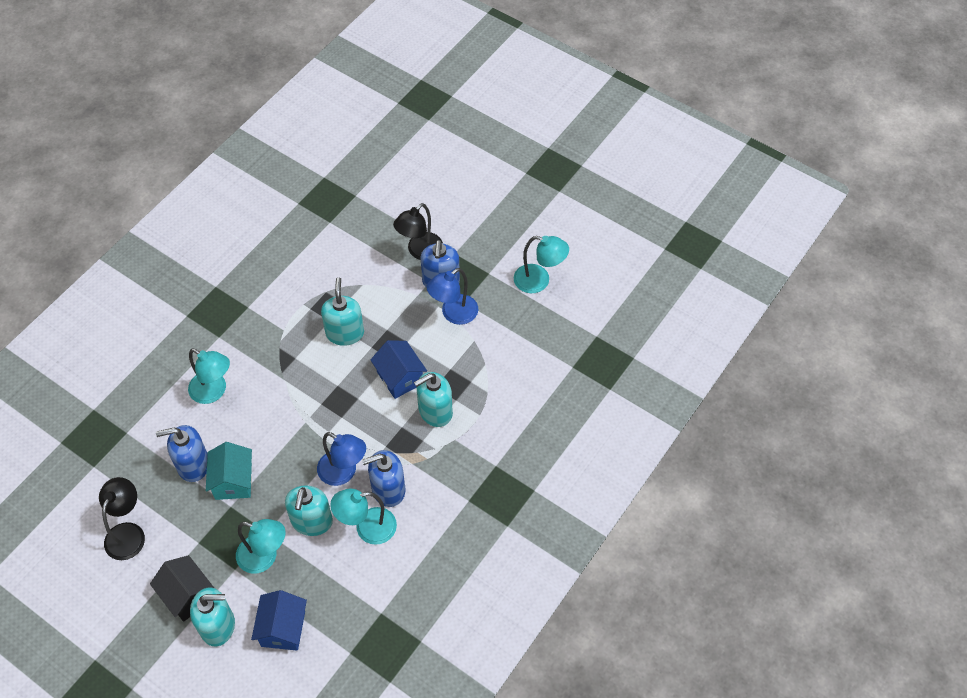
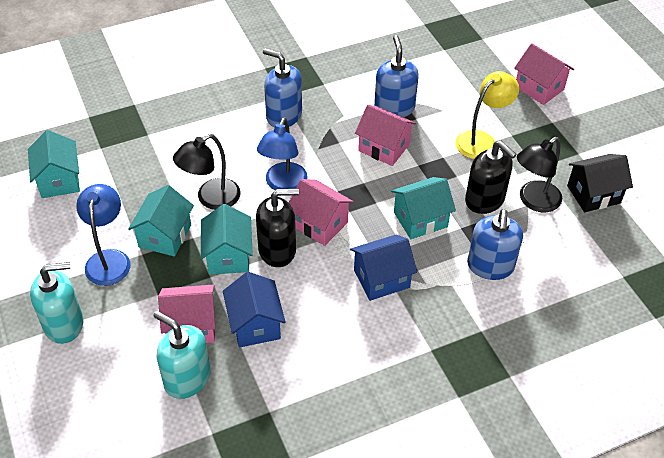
black soap dispenser: none = 0 -> [256,189,299,267] [465,141,517,214] = 2
pink house: none = 0 -> [158,285,215,343] [289,179,354,246] [355,105,416,166] [514,43,574,105] = 4
turquoise house: [206,442,252,500] = 1 -> [28,130,80,198] [128,185,194,257] [201,204,253,275] [391,177,456,239] = 4
turquoise lamp: [188,348,230,404] [236,519,286,574] [330,489,397,545] [514,236,569,293] = 4 -> none = 0
turquoise soap dispenser: [190,587,235,646] [285,486,333,536] [321,277,364,346] [414,372,453,427] = 4 -> [30,262,83,344] [153,311,210,399] = 2
yellow lamp: none = 0 -> [455,71,519,159] = 1

